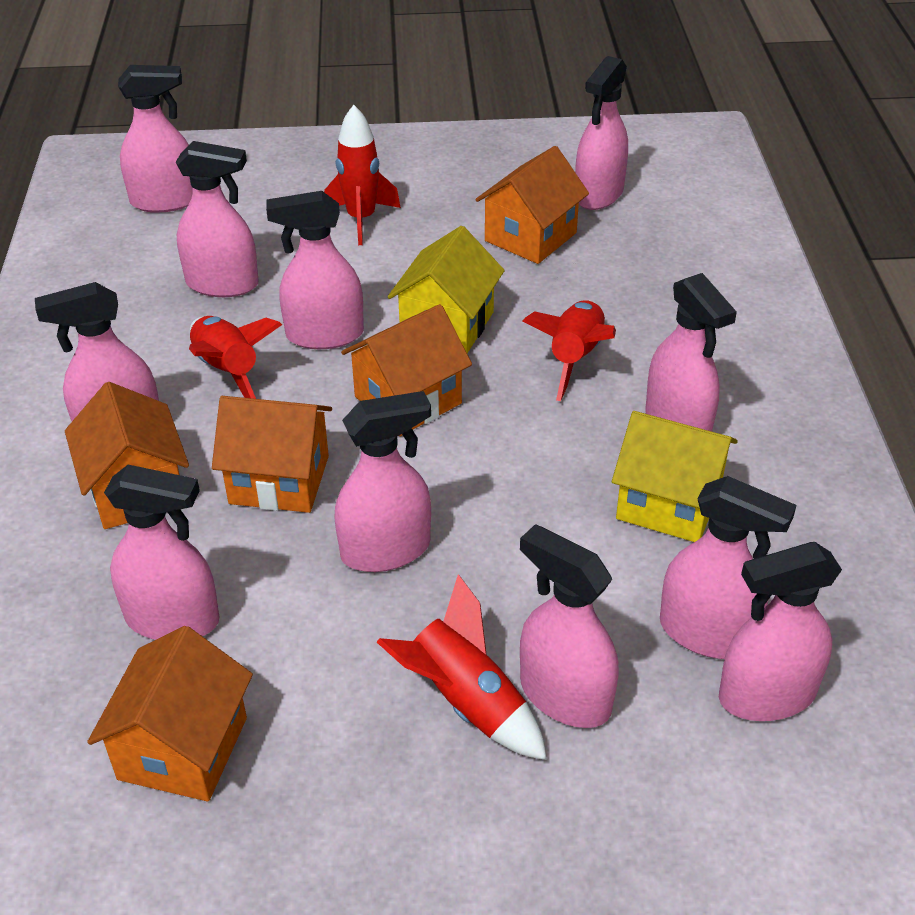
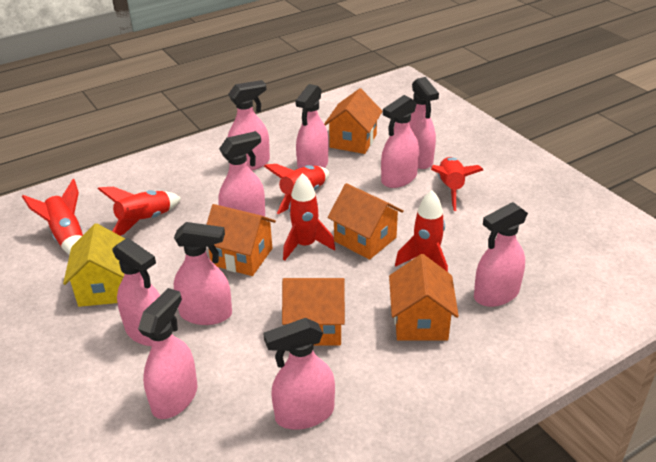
pink spray bottle: [35,282,159,421] [104,465,219,640] [118,65,193,213] [176,141,259,297] [266,191,364,349] [334,391,431,572] [520,524,619,728] [575,56,628,210] [646,273,737,432] [660,476,797,659] [719,542,842,721] = 11 -> [112,238,160,346] [138,288,197,419] [174,222,232,325] [219,131,265,217] [227,80,270,171] [263,318,335,430] [295,84,328,169] [381,95,419,188] [409,77,439,169] [474,202,528,307] = 10
red rocket: [189,316,282,399] [324,105,401,245] [377,574,547,760] [523,300,616,401] = 4 -> [22,179,83,255] [98,187,181,236] [264,164,329,214] [283,173,335,261] [395,190,448,272] [431,157,483,211] = 6
yellow house: [388,226,505,353] [612,411,738,542] = 2 -> [63,224,125,307] = 1

